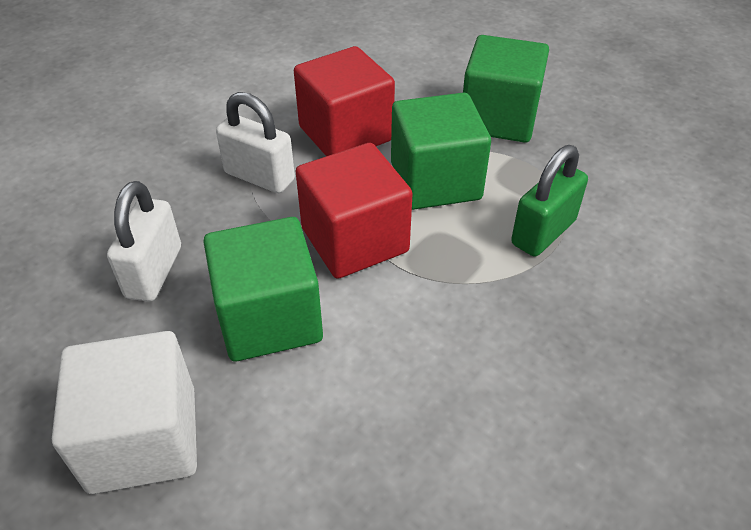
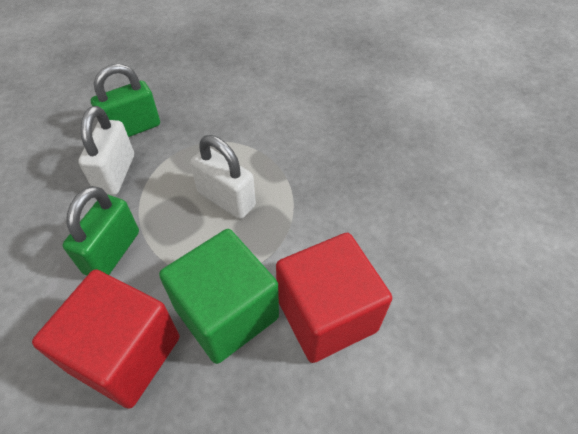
green cube: [203,217,323,361] [391,92,491,210] [463,35,549,143] = 3 -> [159,229,279,364] = 1
green padlock: [511,145,588,257] = 1 -> [62,186,139,275] [91,64,160,137] = 2
white cube: [52,331,197,494] = 1 -> none = 0

